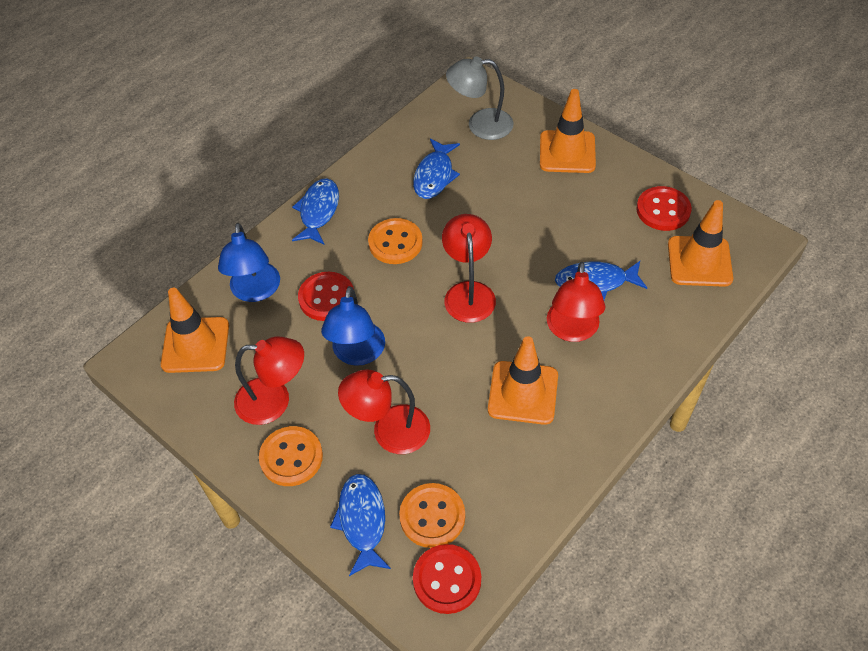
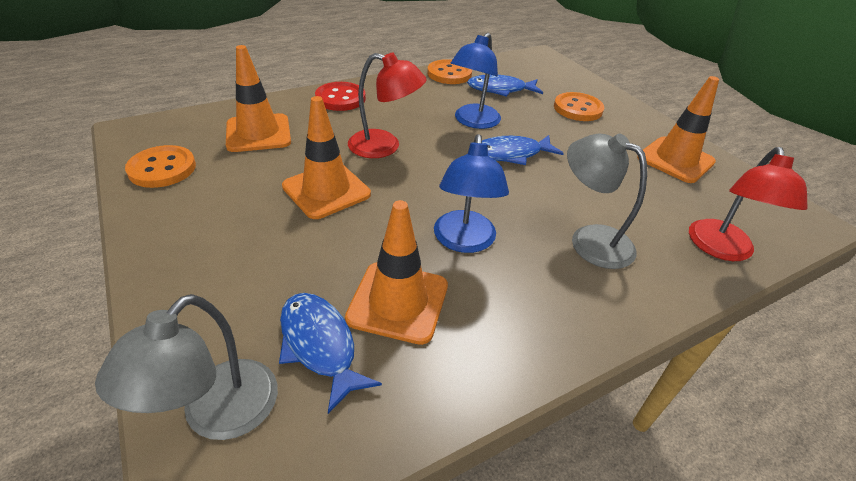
blue fish: [292,178,339,245] [330,474,391,576] [413,139,460,199] [555,261,647,300] = 4 -> [279,293,382,414] [467,75,543,97] [482,135,564,165] = 3
grey lamp: [446,56,514,140] = 1 -> [95,294,278,440] [567,134,647,269] = 2
red button: [298,272,354,321] [413,544,481,614] [636,186,692,231] = 3 -> [315,82,366,111] = 1
red lamp: [234,337,304,425] [338,370,430,454] [442,214,496,323] [547,262,605,342] = 4 -> [348,52,426,158] [689,147,808,261] = 2

